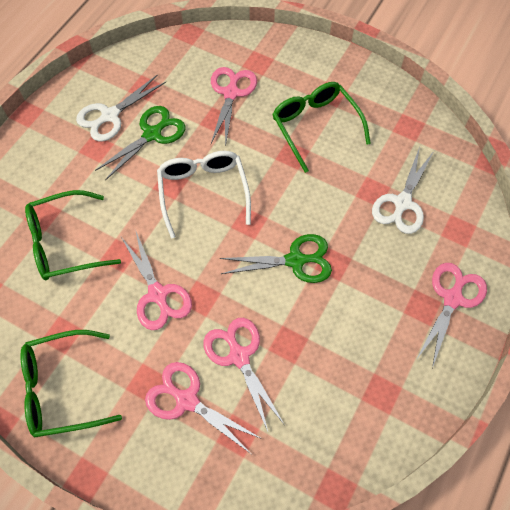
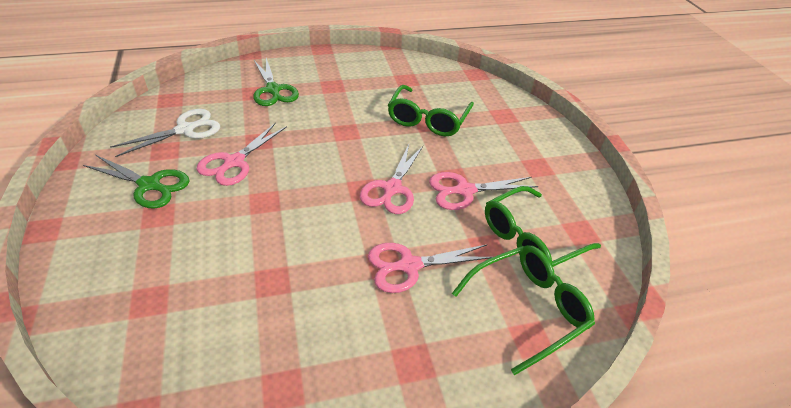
pink scissors: [121,232,192,330] [145,362,262,454] [203,318,284,431] [211,67,257,147] [416,263,487,368] = 5 -> [197,122,287,186] [360,144,423,214] [368,243,492,293] [429,172,538,210] = 4
white glasses: [157,151,251,238] = 1 -> none = 0
white scissors: [76,75,166,141] [372,147,434,234] = 2 -> [110,109,220,157] = 1

